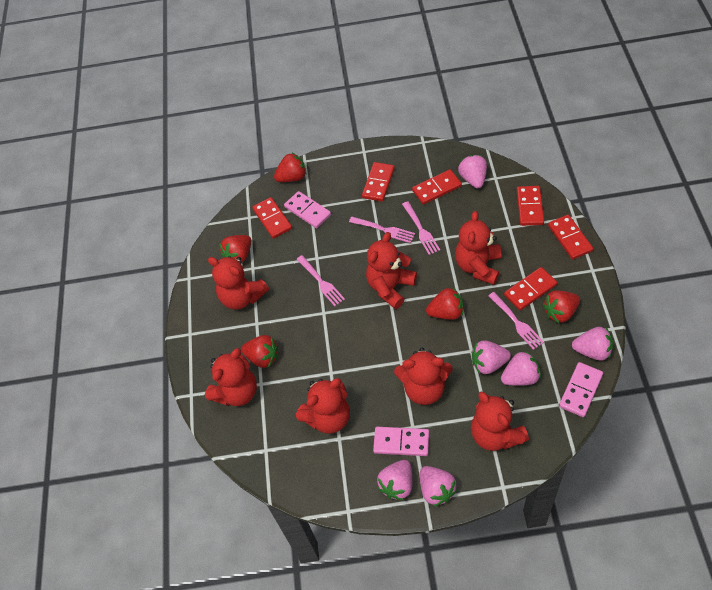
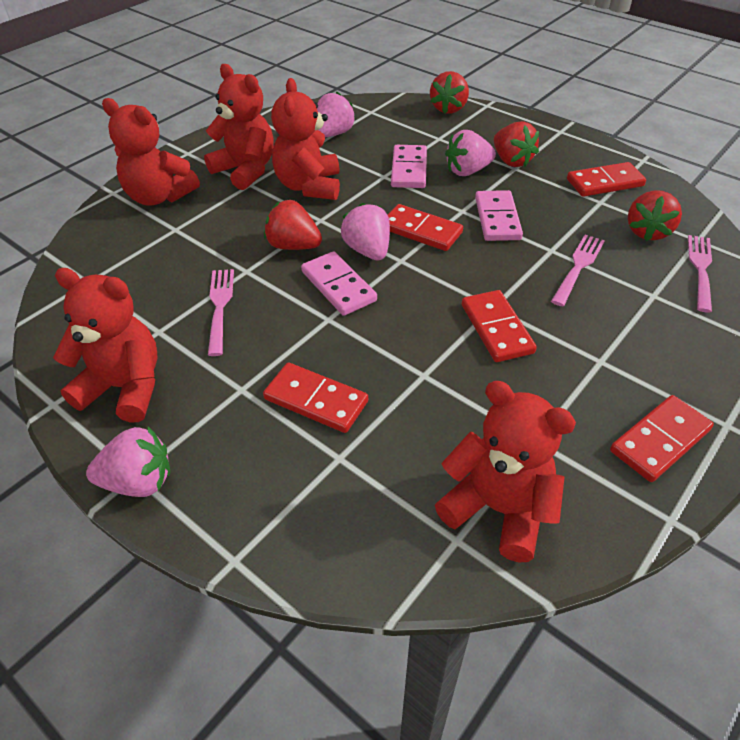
pink fork: [296,255,345,306] [349,217,415,243] [402,201,440,255] [488,292,544,350] = 4 -> [208,269,234,356] [551,235,605,306] [688,235,712,313] = 3
pink strawberry: [377,460,412,500] [420,466,457,507] [458,155,487,189] [472,340,511,374] [501,351,541,386] [572,327,613,361] = 6 -> [86,427,170,497] [317,92,356,137] [341,203,390,260] [445,130,496,176] = 4
red domino: [252,197,292,239] [362,162,395,202] [412,169,462,205] [504,267,557,311] [517,186,544,226] [548,215,593,259] = 6 -> [263,363,368,433] [388,204,463,251] [462,290,537,362] [567,162,646,197] [610,395,714,482] = 5
red strawberry: [220,235,251,263] [241,335,278,368] [274,153,306,182] [426,287,464,320] [543,290,580,323] = 5 -> [264,200,322,250] [430,71,469,114] [494,121,539,167] [628,190,682,241] = 4
red teddy bear: [205,348,257,406] [208,256,269,310] [296,378,350,434] [366,232,417,309] [394,348,453,405] [455,211,501,285] [471,392,529,451] = 7 -> [53,268,157,422] [102,98,200,205] [204,64,273,190] [271,78,340,200] [435,381,576,563] = 5

